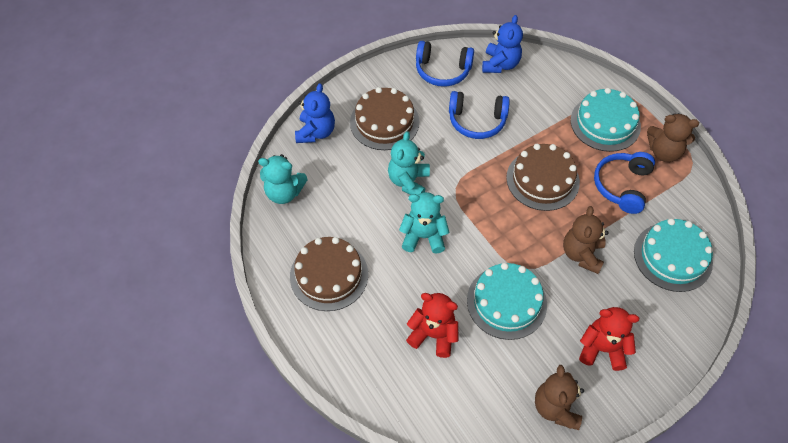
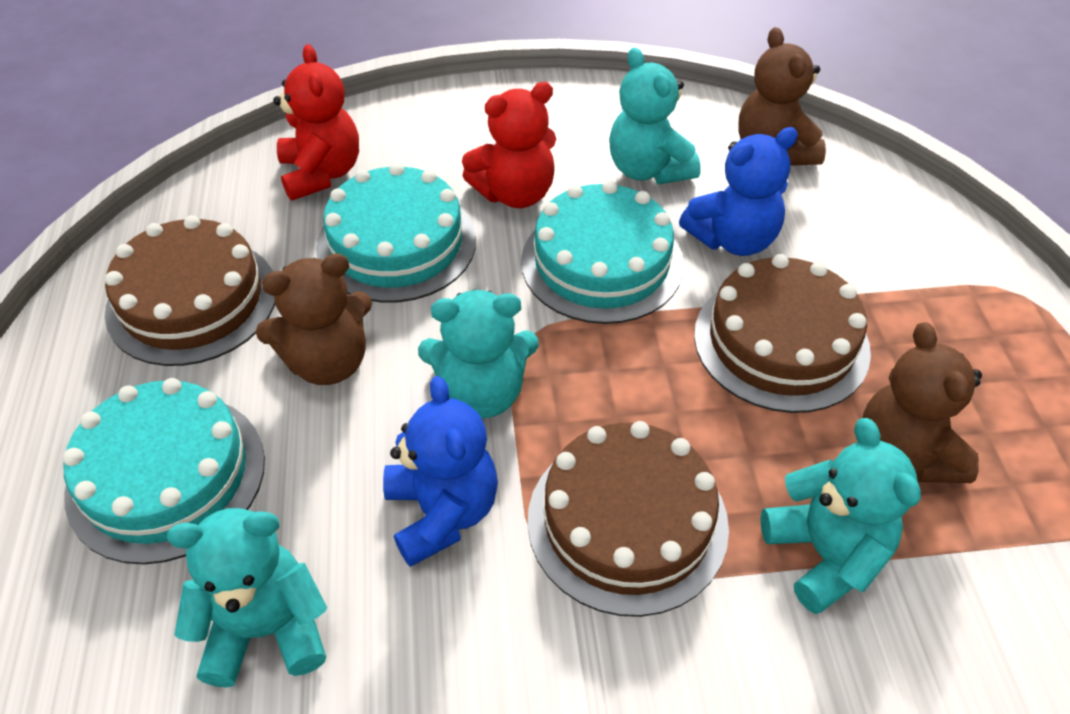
blue headphones: [416,41,474,87] [449,91,510,139] [594,152,655,214] = 3 -> none = 0
turquoise teddy bear: [258,154,308,204] [388,131,430,195] [399,192,450,254] = 3 -> [167,508,327,688] [418,290,539,418] [609,48,701,184] [760,418,921,614] = 4

